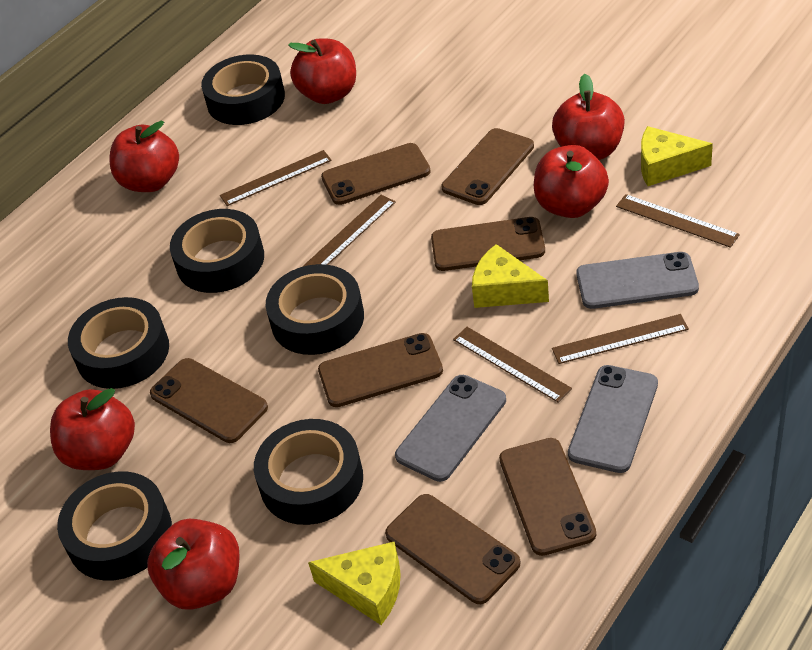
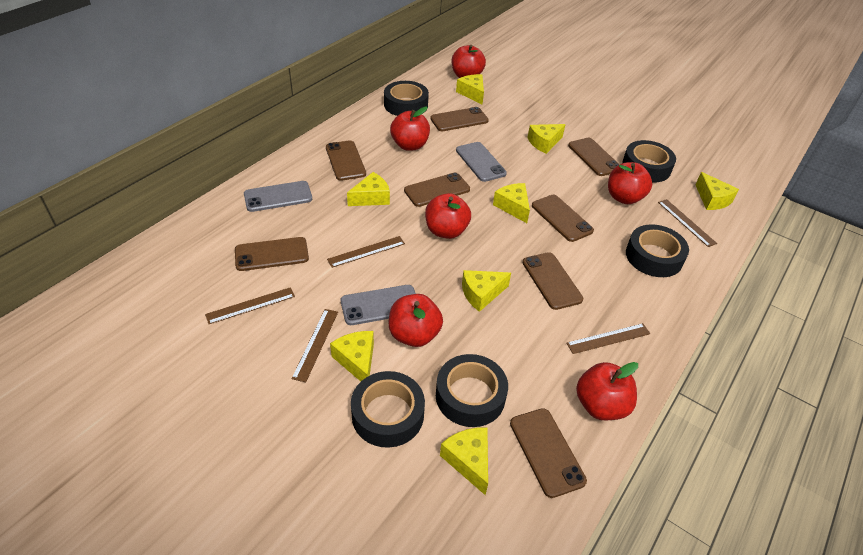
black tape: [57,471,172,580] [68,297,169,389] [170,209,264,293] [201,54,285,125] [254,419,363,525] [265,264,364,355] = 6 -> [351,371,425,448] [384,81,429,116] [436,354,508,427] [622,140,676,182] [626,224,689,277] = 5
brown phone: [150,358,268,443] [318,333,443,407] [321,143,431,205] [385,494,521,604] [431,217,545,271] [442,128,534,205] [499,438,596,556] = 7 -> [235,237,309,271] [326,141,366,181] [404,173,470,207] [430,107,489,131] [510,408,587,498] [523,252,583,310] [532,195,594,242] [568,138,620,176] = 8
yellow cheese: [308,542,401,625] [472,244,549,308] [641,126,713,186] = 3 -> [330,331,374,381] [347,172,390,206] [440,427,488,495] [456,74,484,105] [462,270,511,312] [493,183,530,223] [527,124,566,154] [696,172,739,210] = 8

